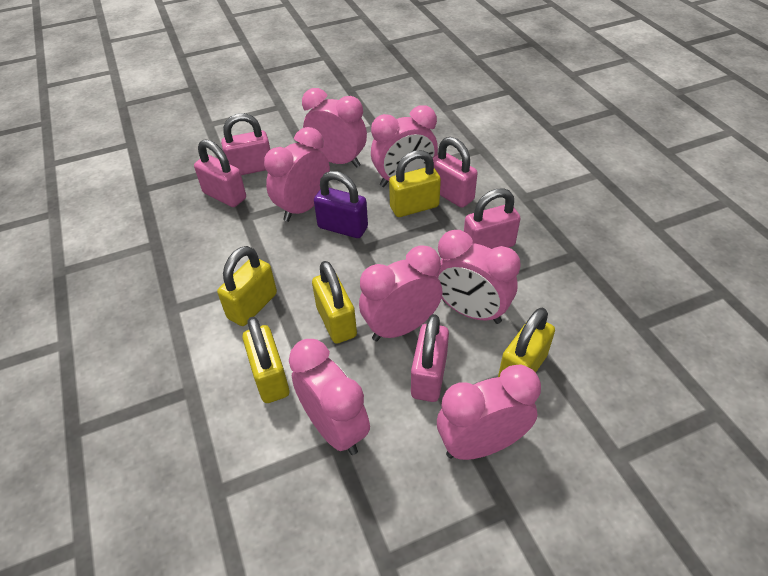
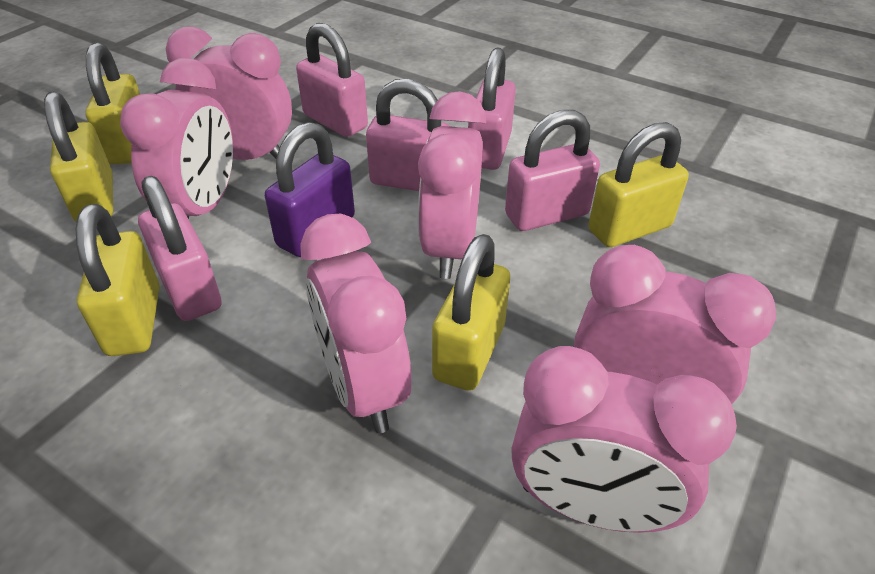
pink clock: [264,127,330,222] [289,339,370,455] [302,88,367,168] [359,245,442,341] [371,105,438,187] [436,230,521,324] [437,364,541,460] = 7 -> [120,58,233,219] [166,27,292,160] [300,214,412,433] [418,91,486,279] [512,346,737,533] [574,245,776,404] = 6

